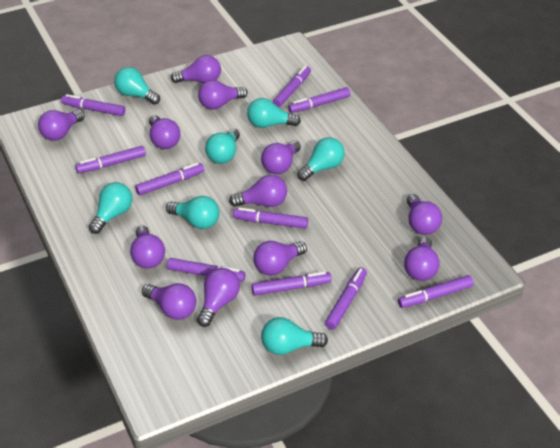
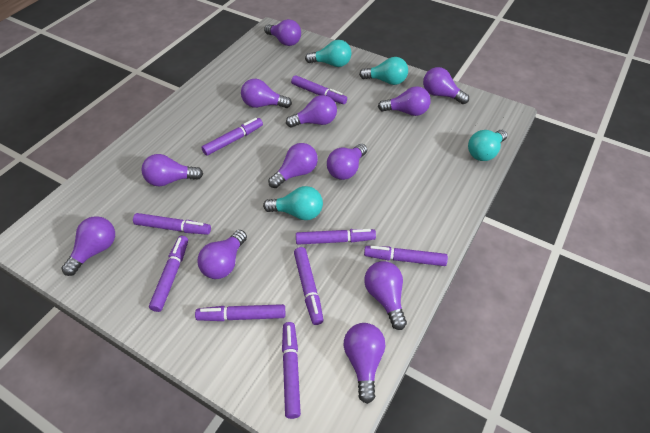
purple marker: [61,94,125,116] [75,146,146,173] [135,163,204,195] [167,258,245,282] [233,207,308,229] [251,271,331,296] [273,66,311,107] [288,87,350,113] [325,267,367,330] [398,275,474,308] = 10 -> [133,213,211,235] [149,236,188,312] [195,304,285,321] [201,118,263,156] [282,322,301,419] [291,75,347,104] [294,247,323,325] [296,229,376,245] [364,246,448,266] = 9
turquoise light bulb: [89,182,132,234] [114,67,160,105] [166,196,220,229] [205,129,240,164] [247,98,301,128] [261,317,328,355] [297,137,345,181] = 7 -> [263,186,323,220] [305,40,352,67] [359,57,408,85] [468,130,507,161] = 4

